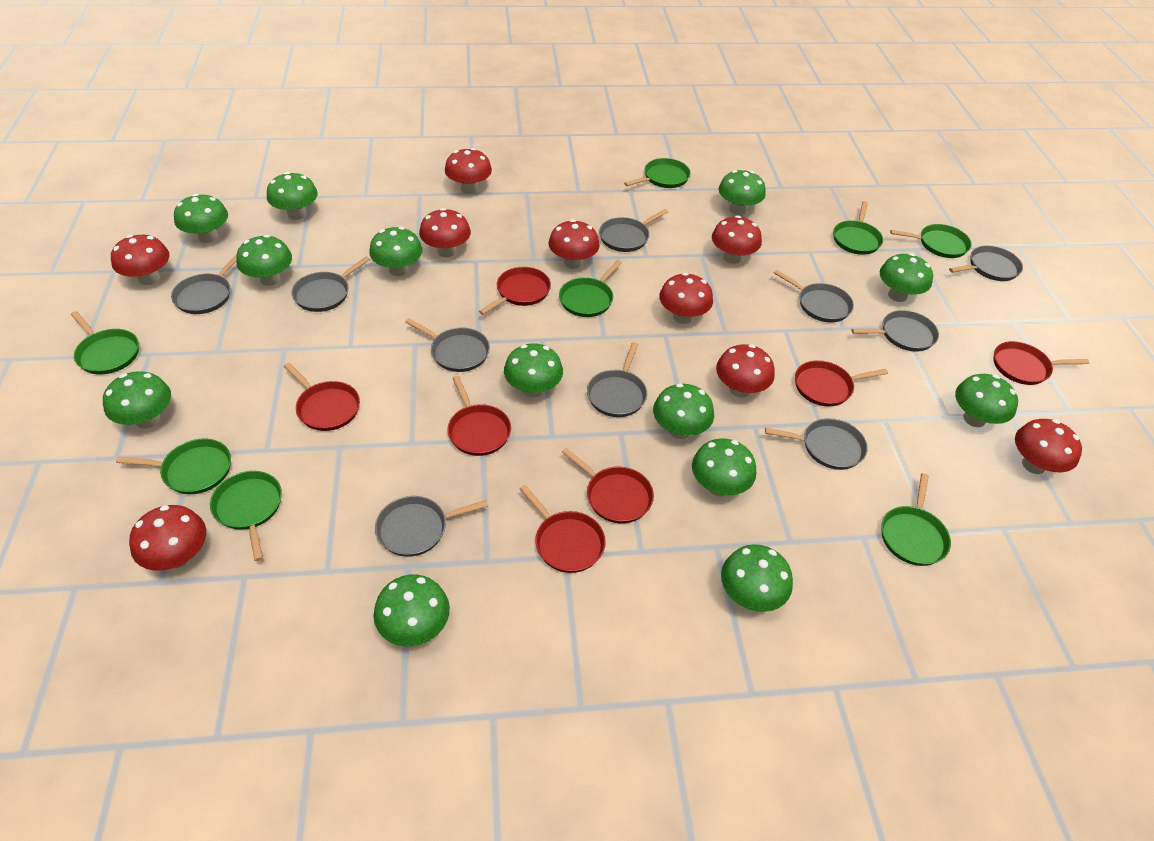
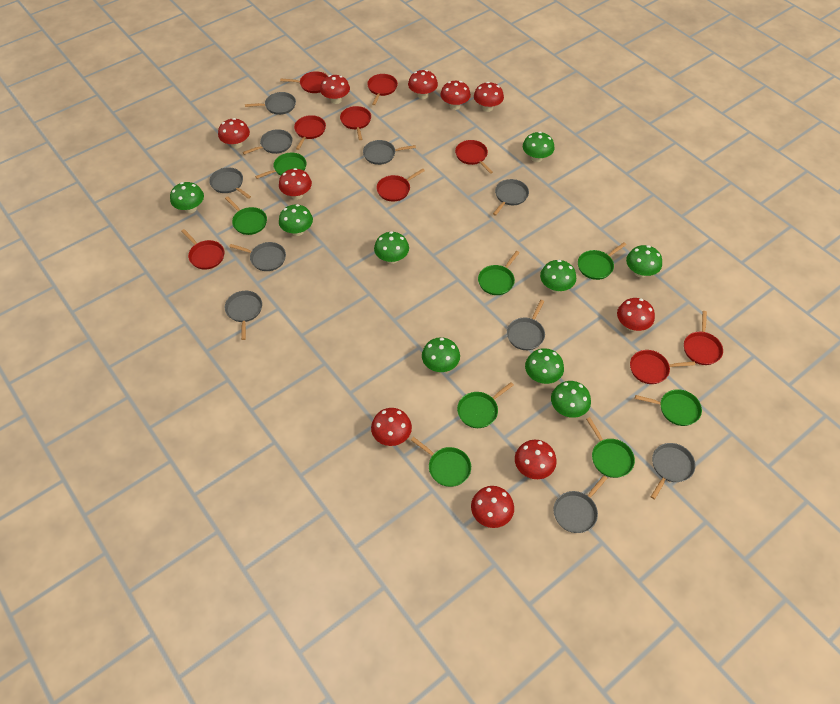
green mushroom: [103,371,171,429] [174,194,228,243] [236,235,292,286] [267,172,318,220] [369,227,423,276] [374,574,450,647] [504,343,563,398] [653,383,714,439] [692,439,756,496] [719,170,766,215] [721,544,793,612] [880,253,933,302] [955,374,1018,427] = 13 -> [170,182,204,213] [279,204,313,236] [374,231,409,264] [422,337,460,372] [523,132,555,162] [525,348,564,384] [540,260,576,292] [551,381,591,418] [626,245,662,278] = 9
red mushroom: [111,235,169,285] [129,505,206,571] [419,208,471,257] [445,148,492,194] [548,219,600,269] [659,273,713,324] [712,216,762,264] [716,344,775,398] [1015,419,1082,474] = 9 -> [218,118,250,149] [279,168,312,200] [320,75,350,104] [371,408,412,446] [408,70,438,99] [440,81,471,110] [471,486,514,528] [474,82,504,112] [515,440,557,479] [617,298,655,331] = 10
red pan: [284,363,360,431] [447,376,511,456] [479,267,551,315] [520,485,606,573] [562,448,654,524] [795,360,888,407] [993,341,1089,385] = 7 -> [181,229,224,270] [280,71,328,93] [294,115,326,150] [340,106,371,140] [367,74,398,105] [377,169,425,202] [455,140,493,174] [630,350,695,384] [684,311,723,365] = 9

